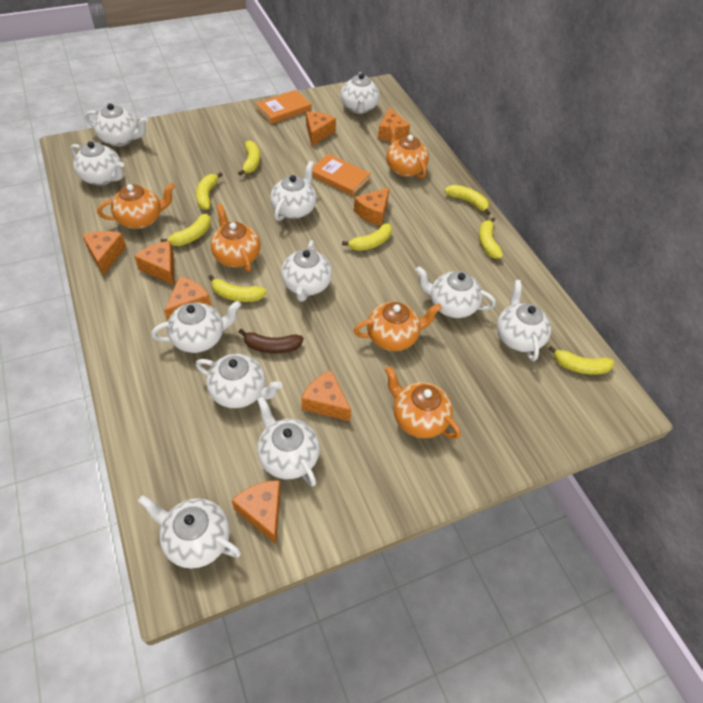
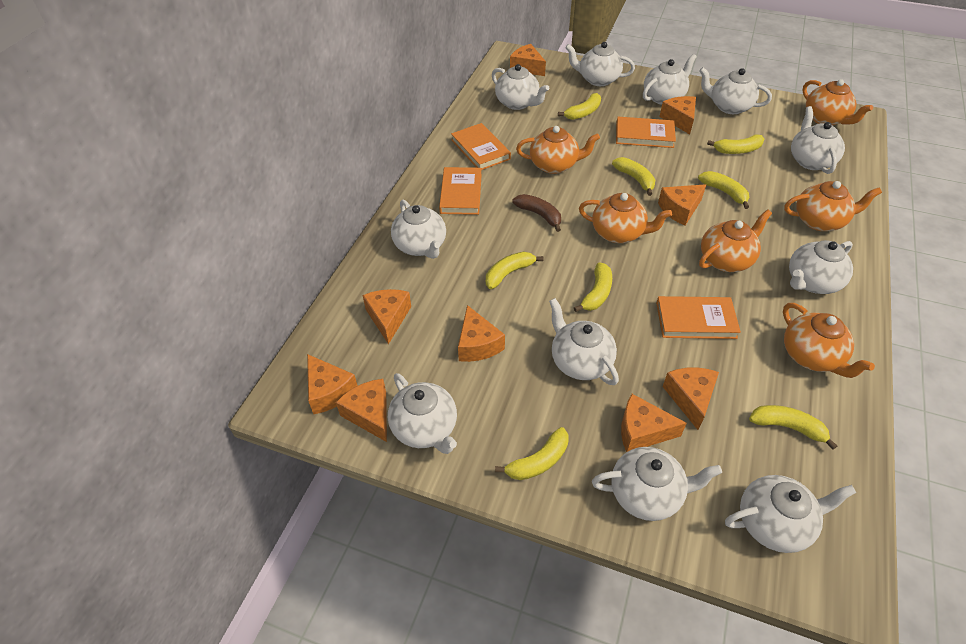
orange book: [255,90,312,124] [312,154,371,196] = 2 -> [439,167,482,215] [451,123,511,170] [616,117,676,148] [656,296,741,339] = 4
orange cheese: [82,231,126,275] [134,241,174,285] [164,276,211,321] [232,480,281,544] [301,370,351,421] [306,112,336,146] [354,187,390,226] [378,107,410,141] = 8 -> [307,354,358,414] [336,379,387,442] [362,289,411,344] [458,305,505,362] [510,44,546,76] [621,394,687,452] [658,184,706,226] [659,96,696,134] [662,367,719,430] = 9
orange teapot: [97,183,175,229] [211,204,261,272] [354,302,442,351] [385,366,461,439] [386,122,429,179] = 5 -> [516,126,600,174] [579,193,672,243] [699,209,772,272] [783,303,875,378] [784,181,882,231] [803,79,873,126] = 6

